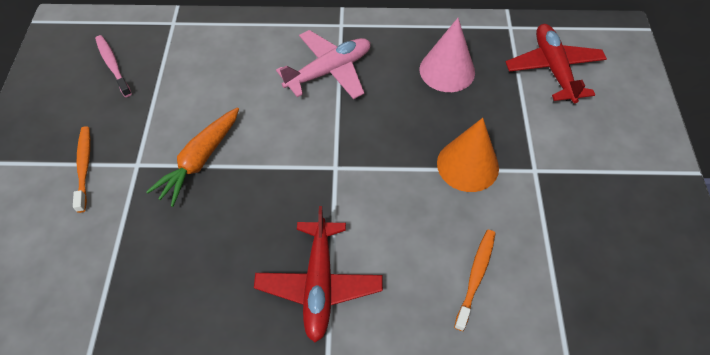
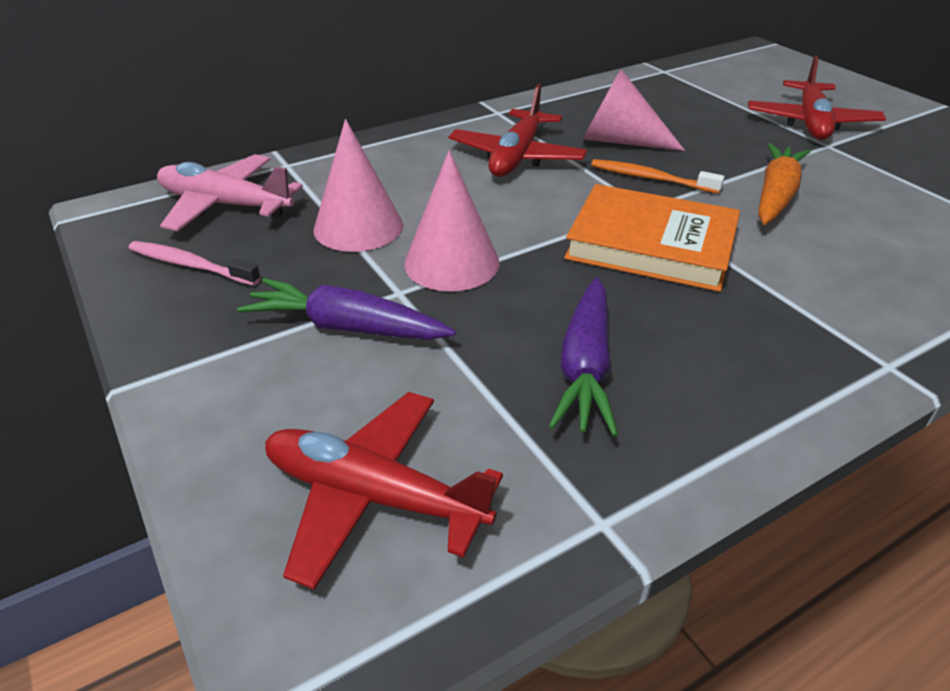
orange book: none = 0 -> [564,184,740,292] = 1
orange cone: [437,118,499,192] = 1 -> none = 0
orange toothbrush: [73,126,90,213] [454,230,496,331] = 2 -> [591,159,724,194] = 1
pink cone: [420,18,475,92] = 1 -> [313,119,403,252] [404,151,500,291] [583,69,685,151] = 3
purple carrot: none = 0 -> [237,278,456,340] [549,278,618,436] = 2
red plane: [254,206,383,342] [506,24,607,103] = 2 -> [265,392,503,590] [449,84,587,177] [748,55,886,140] = 3

